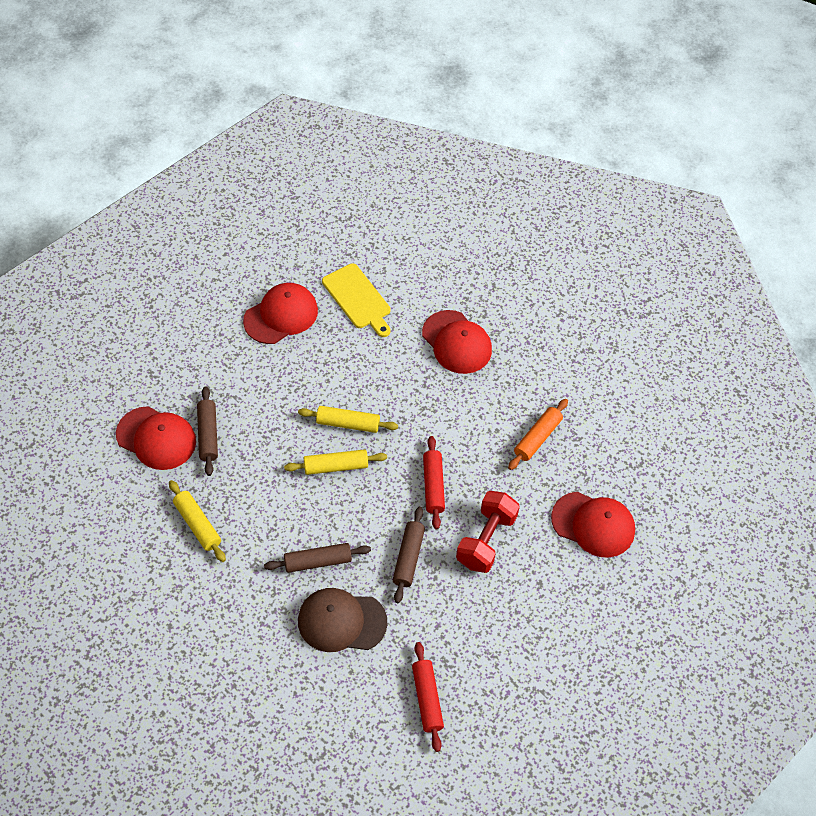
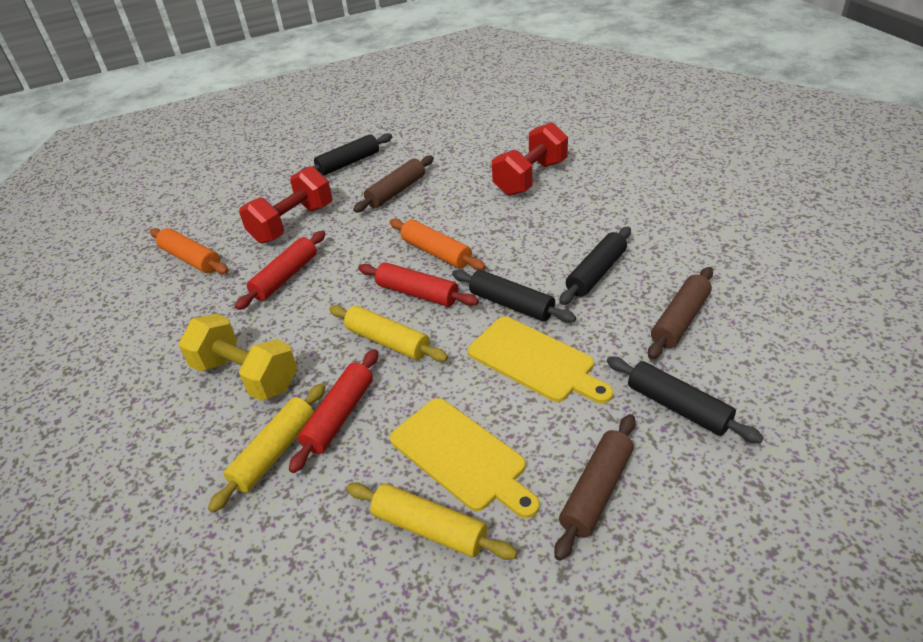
black rolling pin: none = 0 -> [302,133,392,176] [452,270,576,323] [559,227,631,305] [607,357,764,444] = 4
brown cap: [298,588,387,652] = 1 -> none = 0
orange rolling pin: [508,399,568,470] = 1 -> [150,228,229,274] [390,219,486,270] = 2
red cap: [116,406,196,470] [243,283,318,344] [422,310,492,374] [551,492,635,557] = 4 -> none = 0
red dumbbell: [456,491,520,573] = 1 -> [239,166,332,244] [492,122,568,196] = 2
red rolling pin: [412,642,444,752] [423,436,445,529] = 2 -> [235,231,325,310] [289,349,378,473] [358,262,479,307] = 3
yellow cutting board: [322,263,391,337] = 1 -> [390,398,540,518] [468,317,613,404] = 2
yellow dumbbell: none = 0 -> [178,313,298,401] = 1

